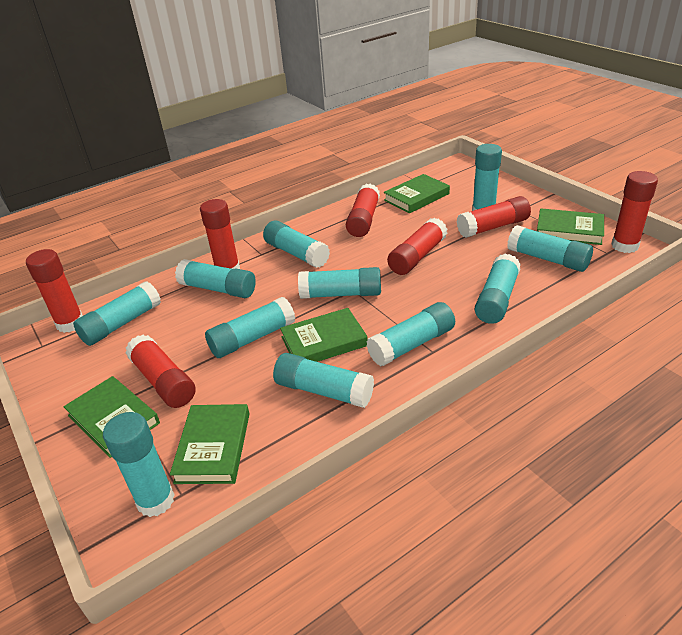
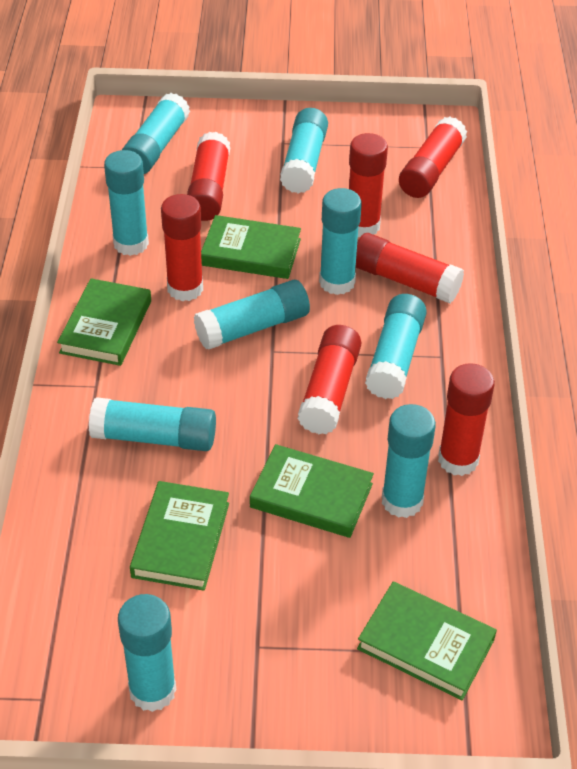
turquoise glue stick: [73,281,161,346] [103,412,175,517] [175,259,256,298] [205,297,295,358] [263,220,330,268] [273,353,374,408] [298,267,381,299] [366,302,455,366] [472,144,502,211] [475,254,521,324] [507,225,593,272] = 11 -> [89,397,216,451] [104,150,149,256] [118,594,176,712] [122,93,190,174] [194,280,310,350] [280,108,328,194] [319,188,362,295] [365,294,427,399] [382,404,436,518] = 9

